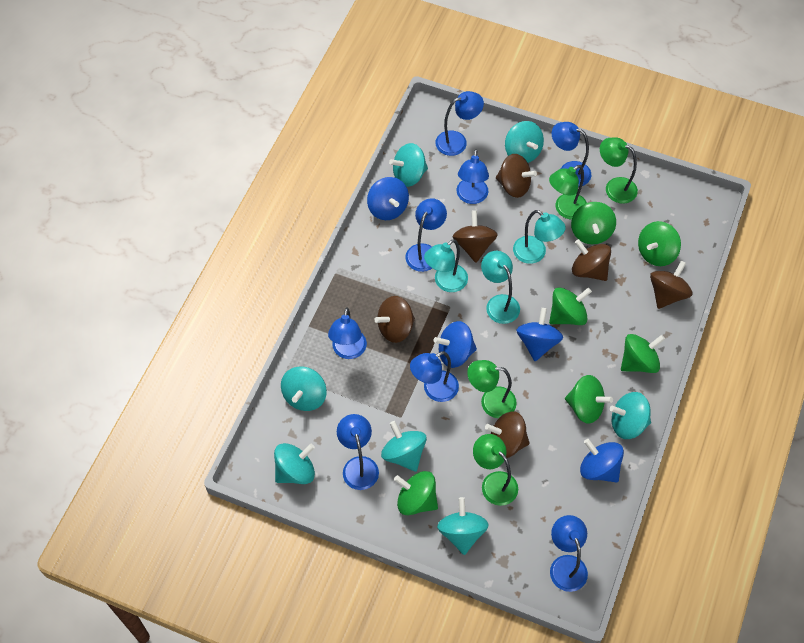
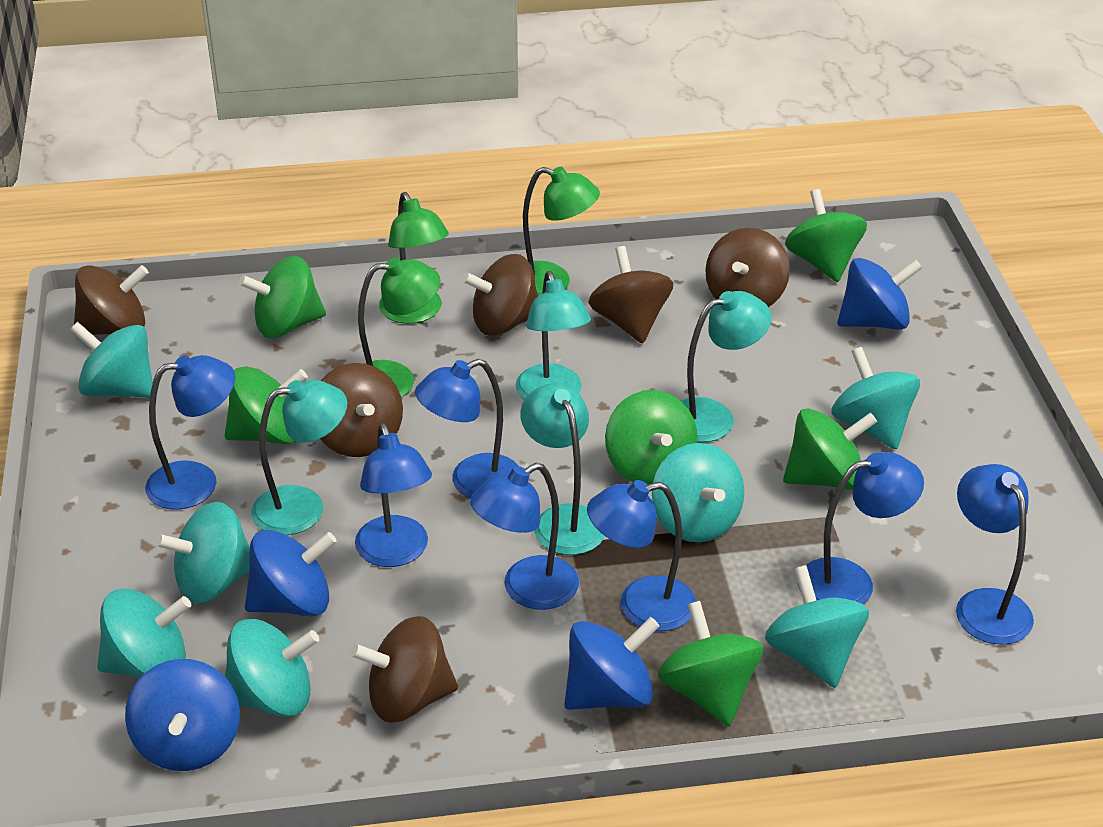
blue lamp: [328,308,367,359] [337,414,379,490] [405,198,447,272] [410,351,459,402] [436,91,484,156] [457,149,489,204] [550,515,588,592] [552,122,591,187] = 8 -> [145,355,235,510] [355,423,432,567] [415,359,519,498] [470,463,579,610] [587,480,696,631] [798,452,924,604] [956,464,1034,645] = 7
green lamp: [467,360,517,418] [473,434,518,506] [549,165,587,219] [600,137,638,204] = 4 -> [358,257,440,398] [379,192,449,324] [523,167,600,296] = 3
turquoise lamp: [424,239,468,292] [481,251,520,324] [513,210,566,264] = 3 -> [251,380,347,535] [515,271,591,400] [520,383,605,555] [682,291,771,442] = 4

